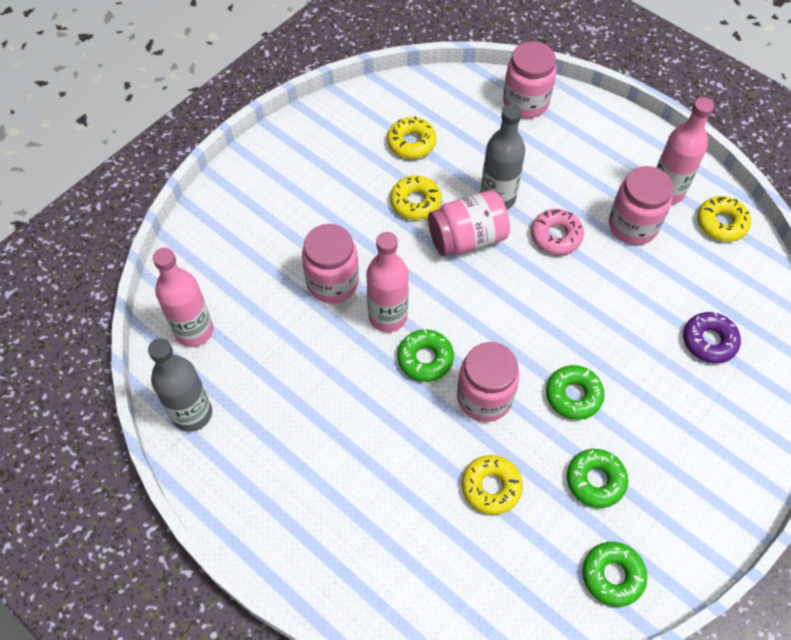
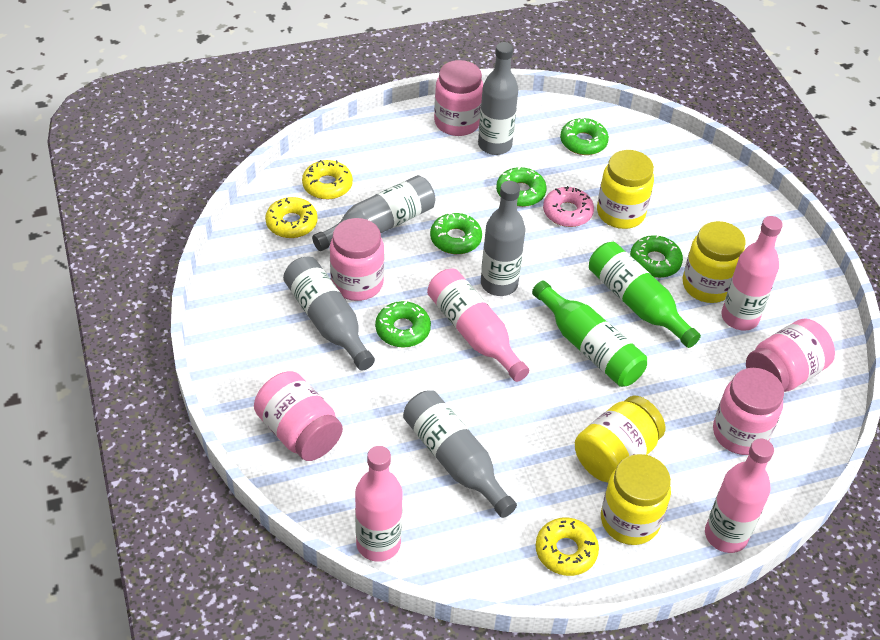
green bottle: none = 0 -> [532,280,647,387] [589,242,701,348] = 2
green donut: [398,329,454,382] [546,365,604,420] [567,449,628,508] [582,542,647,607] = 4 -> [375,301,431,347] [430,212,482,254] [496,166,547,207] [560,117,609,155] [630,235,683,278] = 5
grey bottle: [148,338,212,432] [480,104,525,209] = 2 -> [283,257,375,371] [312,175,436,251] [403,390,517,518] [478,42,519,155] [481,181,525,296] = 5
pink bottle: [153,248,213,347] [366,232,408,332] [656,97,714,205] = 3 -> [355,446,403,562] [427,269,529,382] [705,438,774,553] [721,216,783,331] = 4
purple donut: [683,312,741,364] = 1 -> none = 0
yellow donut: [387,116,436,159] [390,175,442,220] [462,455,523,515] [697,196,751,242] = 4 -> [265,197,318,238] [302,160,353,199] [535,517,599,576] = 3
yellow jar: none = 0 -> [575,396,666,483] [597,150,654,229] [601,454,671,545] [683,221,746,303] = 4

